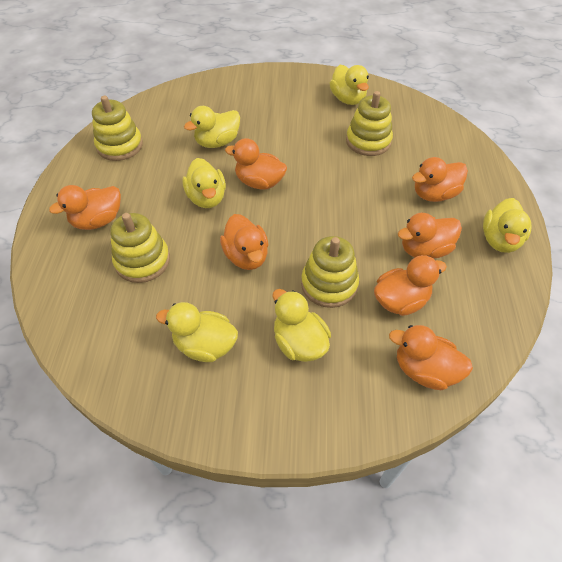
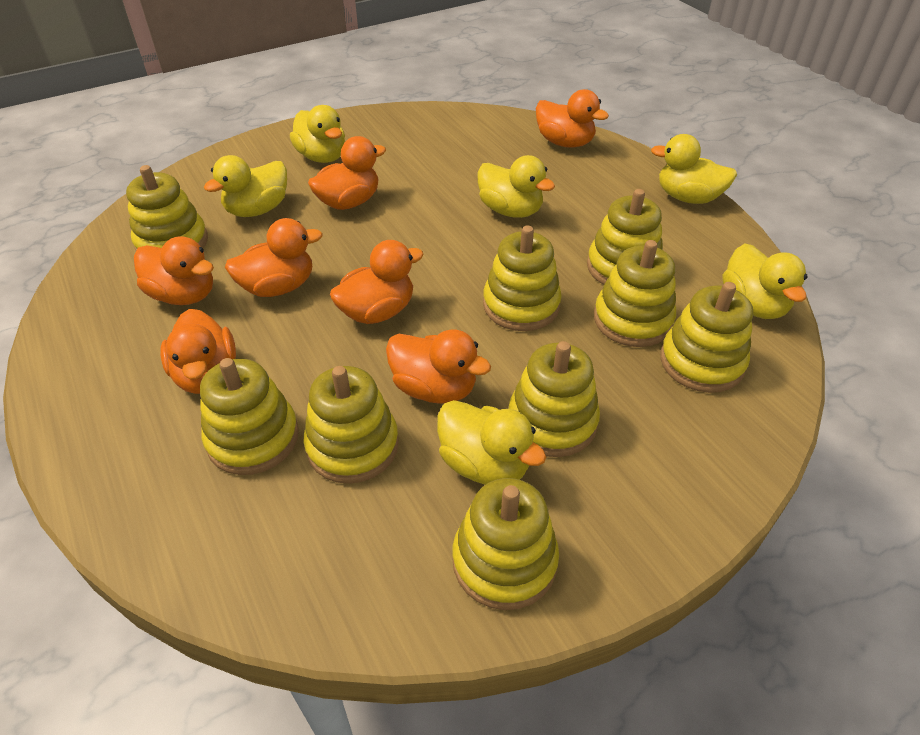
yellow stacking toy: [92,96,143,161] [110,213,170,283] [301,236,359,308] [346,91,393,156] = 4 -> [126,165,208,250] [200,358,299,475] [304,366,399,484] [452,478,559,610] [483,225,562,331] [509,341,600,457] [587,189,663,285] [594,240,676,347] [660,282,753,393] = 9

